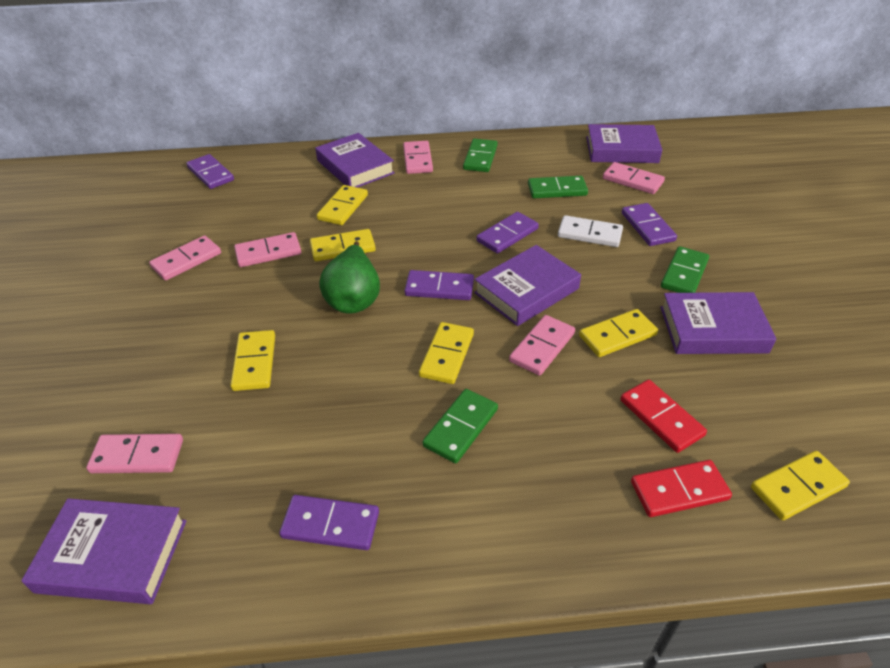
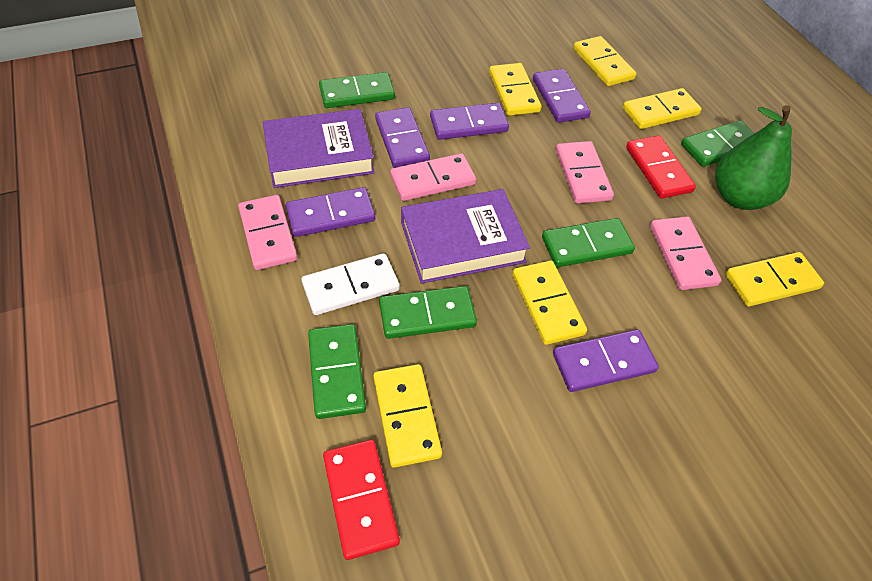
green domino: [422,389,498,463] [463,139,498,172] [528,176,588,198] [661,246,709,293] = 4 -> [308,324,366,419] [319,72,395,108] [379,286,477,339] [542,218,635,267] [681,120,755,167] = 5
pink domino: [86,434,183,473] [149,235,221,280] [234,232,301,267] [403,141,433,174] [509,315,575,376] [603,162,665,194] = 6 -> [238,195,298,270] [390,153,476,201] [556,141,614,204] [650,216,721,290] = 4
purple book: [21,498,187,604] [315,133,395,188] [474,245,581,326] [586,124,662,163] [660,292,776,354] = 5 -> [263,109,375,188] [401,189,530,284] = 2

